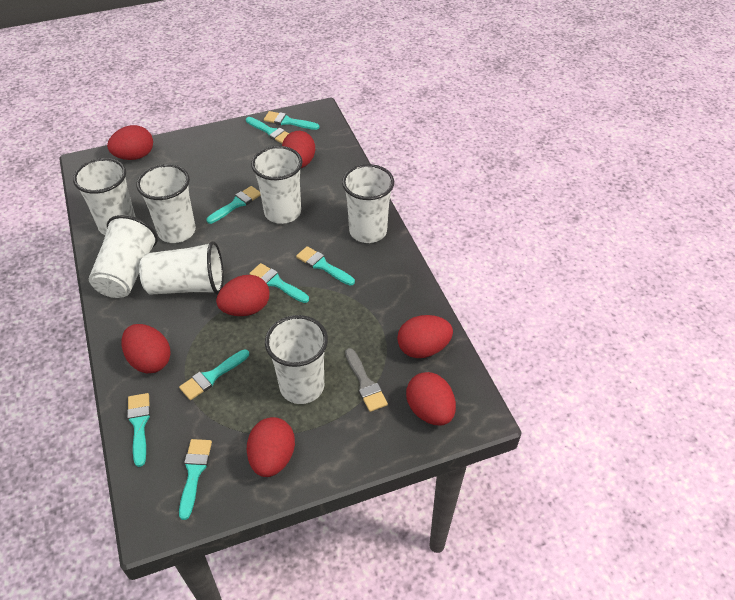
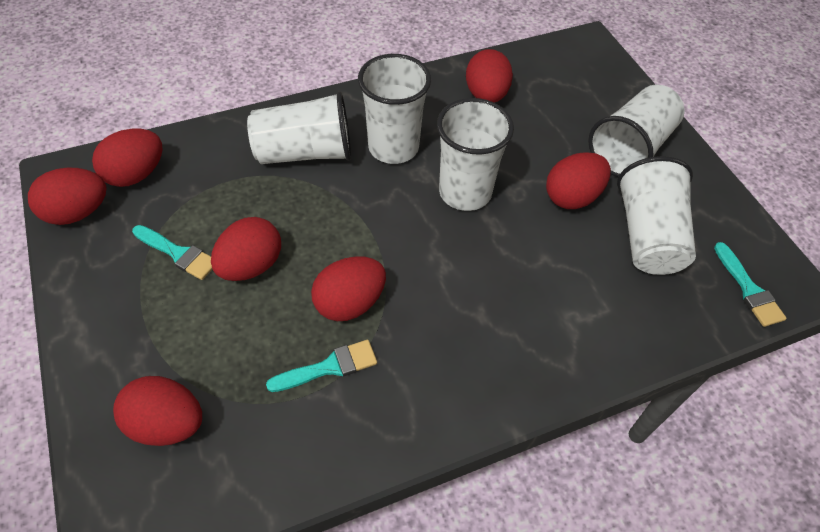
grey brush: [345,348,388,412] = 1 -> none = 0
turquoise brush: [127,393,150,467] [179,349,249,400] [179,439,212,520] [206,186,261,224] [246,117,289,143] [249,263,309,303] [264,111,319,130] [296,246,355,285] = 8 -> [132,225,212,280] [266,340,377,392] [714,242,787,327] = 3
white cup: [73,158,135,235] [89,215,158,298] [136,164,196,243] [139,241,224,294] [251,146,302,224] [265,315,328,404] [342,164,394,243] = 7 -> [247,91,351,164] [358,54,431,164] [437,98,514,211] [588,85,684,177] [617,156,696,275] = 5

